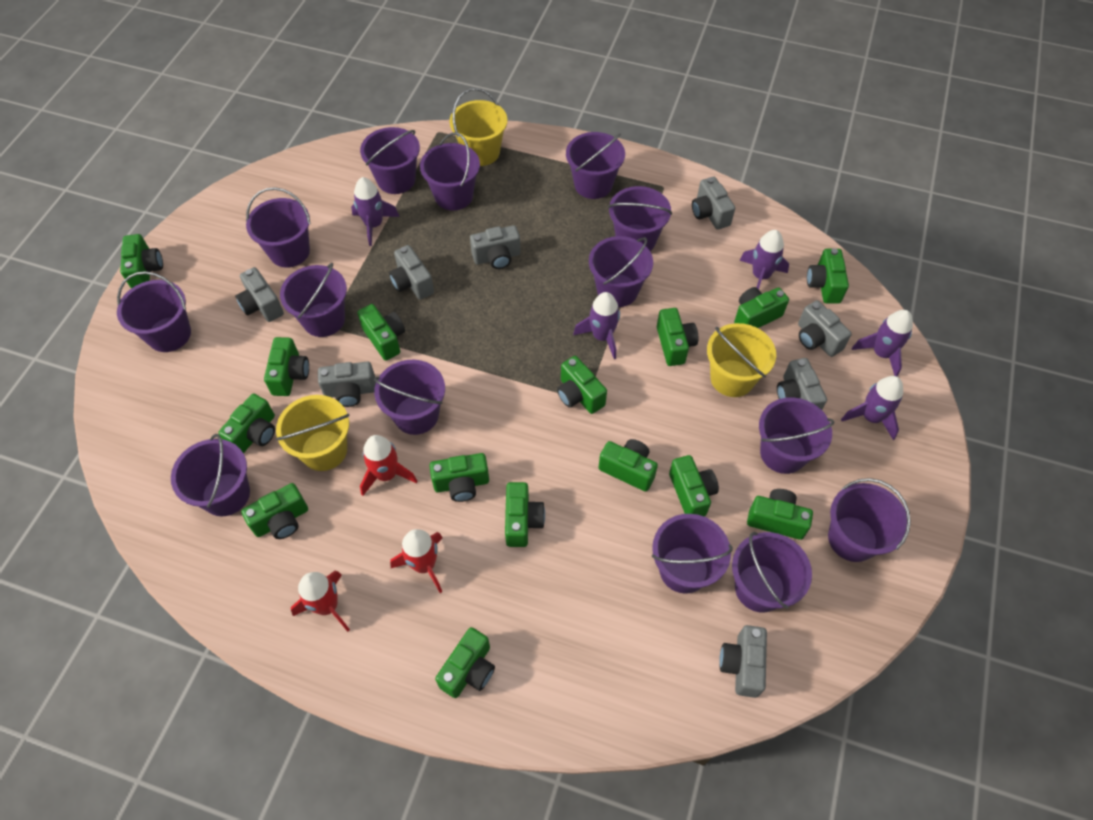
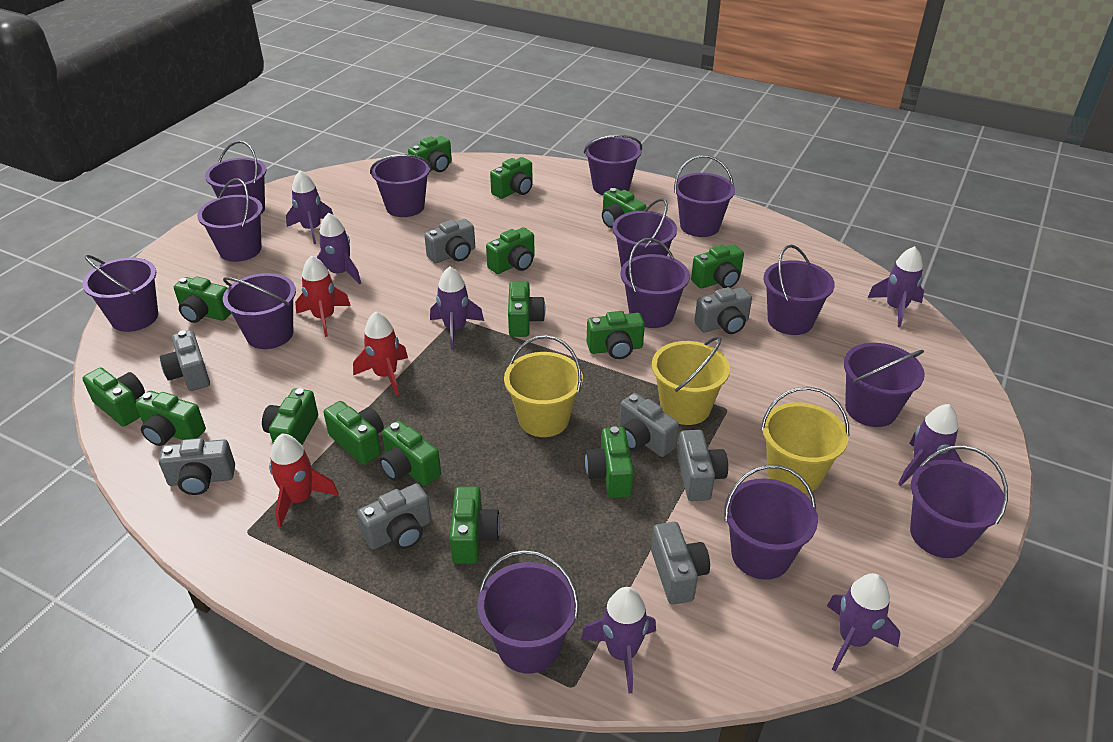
purple rocket: [351,177,399,246] [573,292,620,359] [739,230,789,289] [841,376,903,440] [852,310,913,377] = 5 -> [286,170,333,244] [316,213,361,284] [430,266,484,349] [581,587,656,694] [827,573,900,671] [867,246,924,327] [898,404,962,486] = 7

